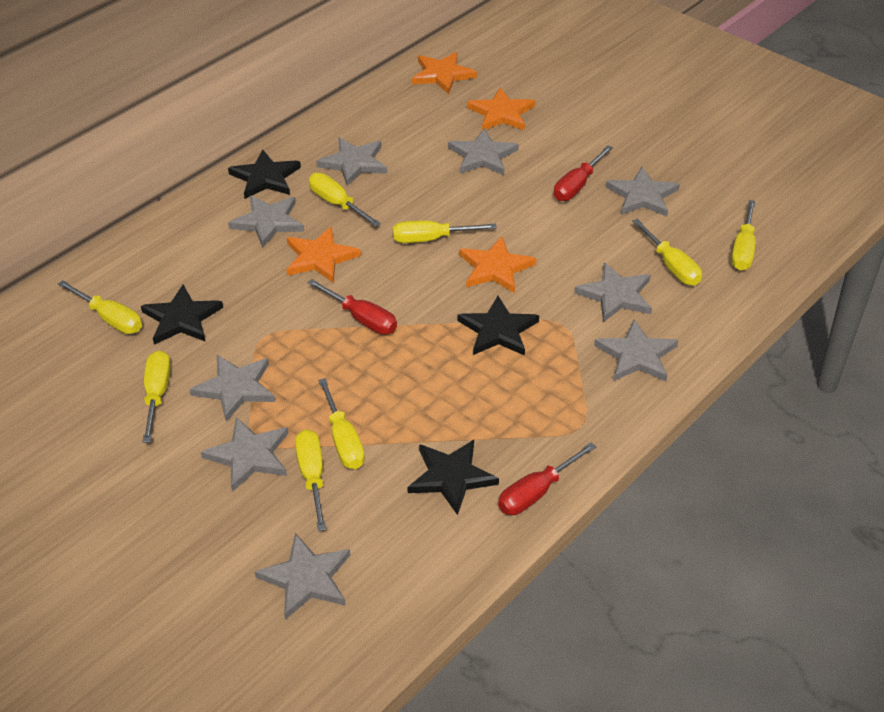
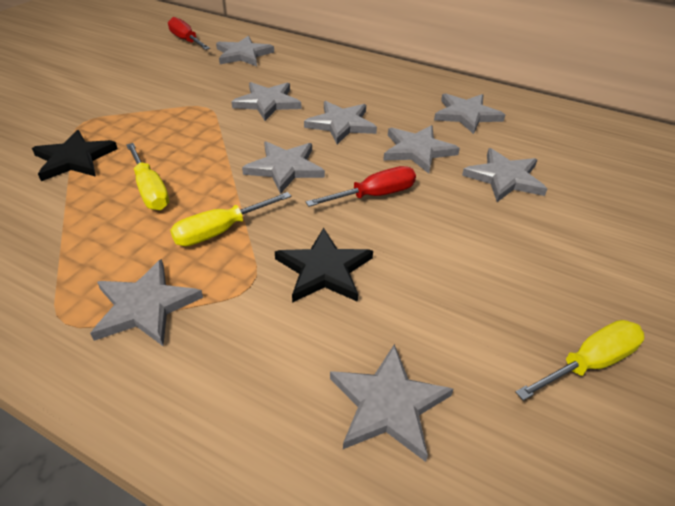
black star: [141,284,223,345] [228,150,301,199] [408,440,499,515] [458,296,539,356] = 4 -> [32,130,118,181] [275,228,373,303] = 2
orange star: [286,226,361,283] [412,52,477,94] [459,236,536,293] [467,88,535,130] = 4 -> none = 0
red screwdriver: [307,279,397,335] [498,442,596,515] [554,145,613,201] = 3 -> [168,17,210,50] [306,166,416,207] = 2
yellow screwdriver: [58,280,142,334] [142,350,171,443] [295,429,326,531] [309,173,381,227] [318,378,365,469] [393,220,497,243] [632,219,702,286] [731,200,756,271] = 8 -> [126,143,169,210] [170,192,291,246] [516,320,645,401] = 3

